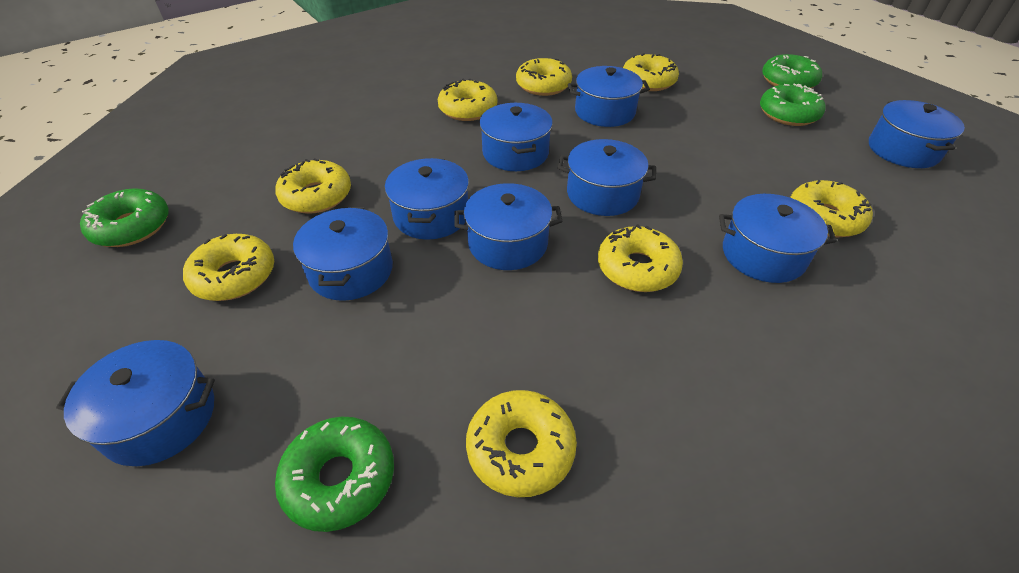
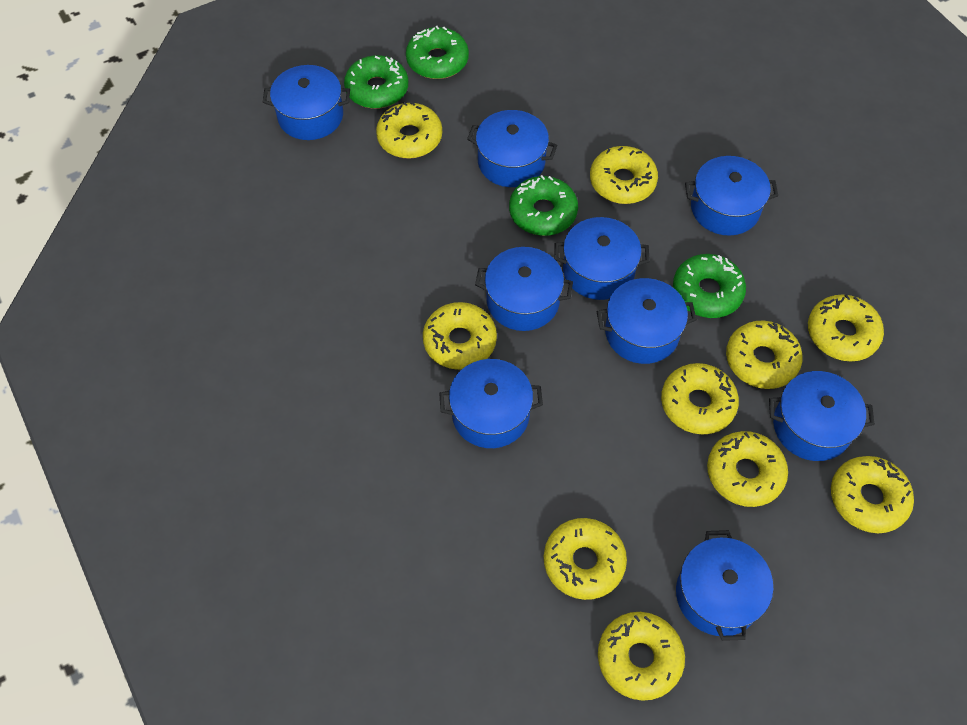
yellow donut: [183,234,274,301] [275,158,351,214] [438,79,497,121] [466,390,577,497] [516,58,572,96] [598,224,683,292] [623,53,679,91] [790,180,873,237] = 8 -> [376,102,442,159] [423,302,497,370] [544,518,627,600] [590,146,658,204] [598,612,685,701] [661,363,739,435] [707,431,788,507] [726,321,803,389] [808,294,884,362] [831,456,914,533] = 10

